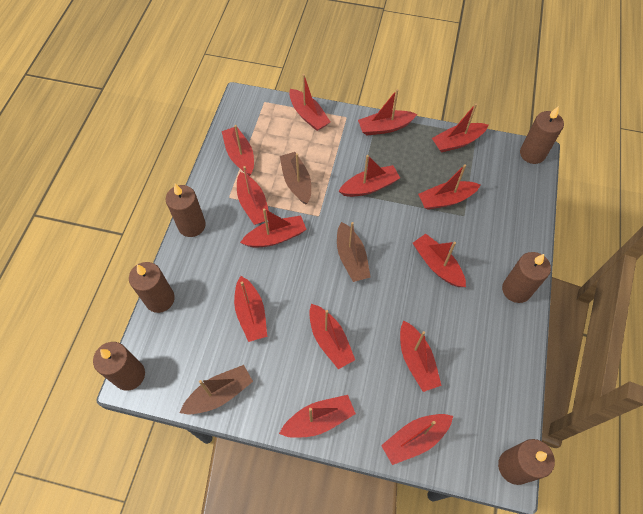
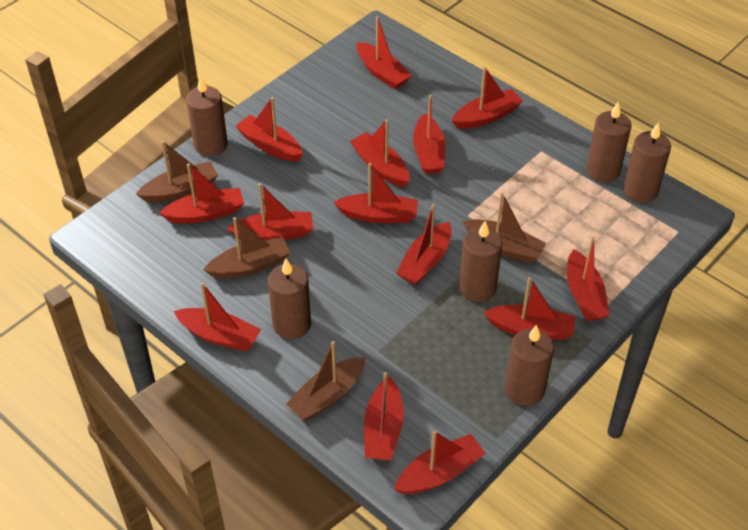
brown boat: [180,365,253,415] [280,152,311,205] [337,222,370,282] = 3 -> [136,141,218,203] [203,217,290,279] [286,341,366,421] [463,192,546,263] = 4

